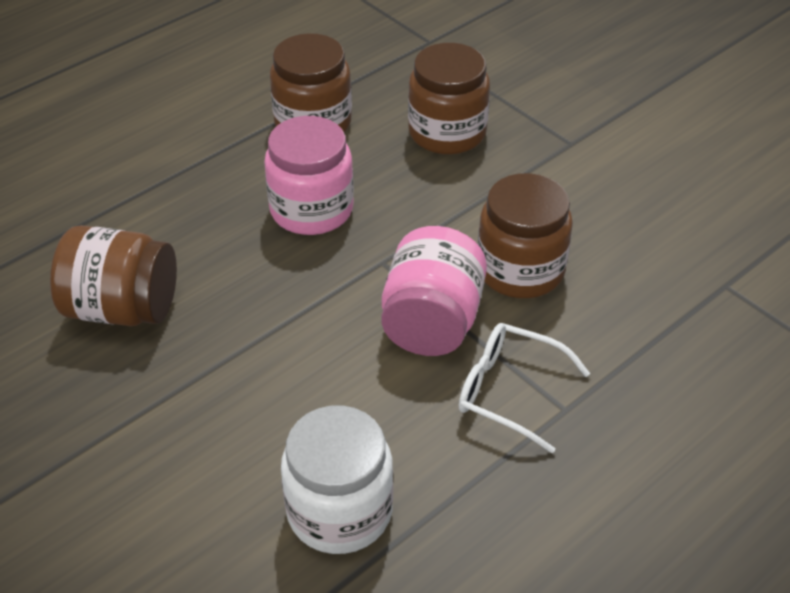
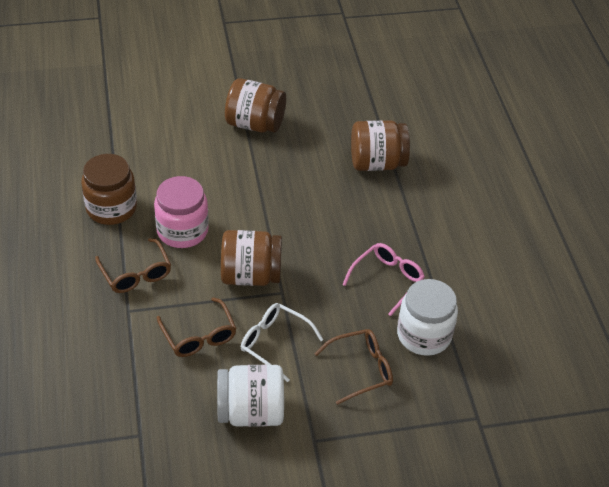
brown glasses: none = 0 -> [95,238,171,293] [157,297,237,357] [314,329,393,405] = 3
pink glasses: none = 0 -> [342,243,425,316] = 1
pink jar: [264,116,354,235] [381,226,487,356] = 2 -> [154,176,209,248] = 1
white jar: [281,405,393,554] = 1 -> [217,365,284,427] [397,279,458,356] = 2

